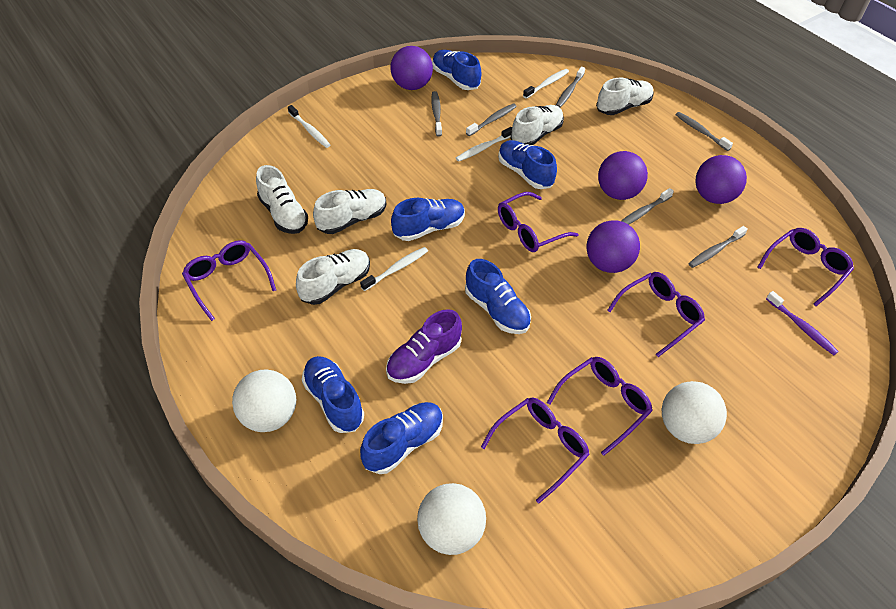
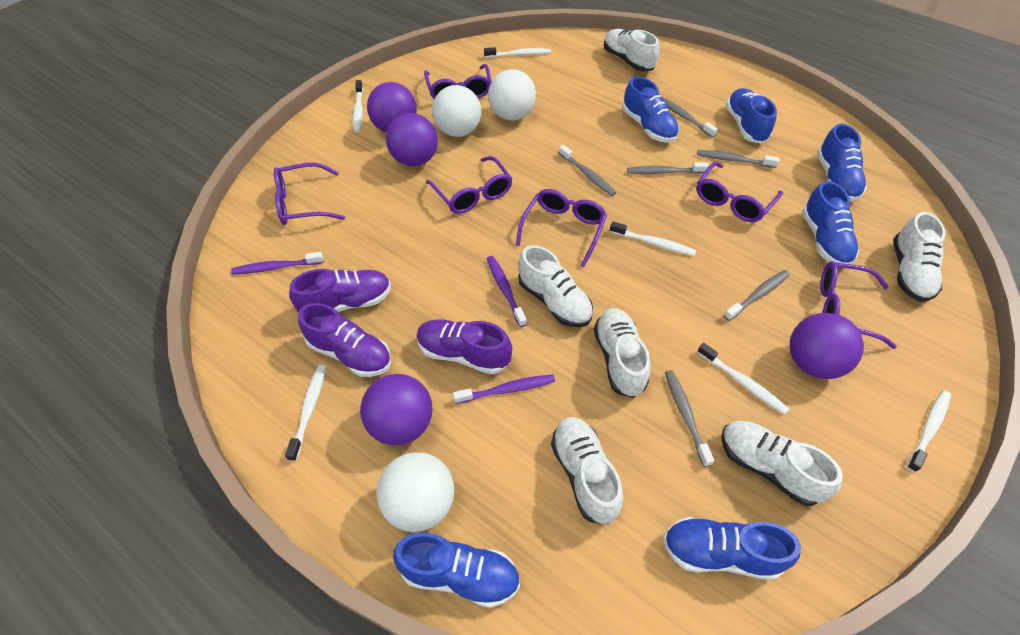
purple shoe: [386,309,462,384] = 1 -> [289,269,391,312] [298,303,391,377] [417,319,512,374] = 3
purple toothbrush: [766,291,839,355] = 1 -> [231,252,324,275] [453,374,555,404] [487,256,527,327] = 3
white shoe: [256,165,308,234] [296,249,370,305] [313,189,386,234] [510,105,564,145] [596,78,654,115] = 5 -> [518,245,593,327] [551,417,623,524] [594,308,650,398] [604,29,660,72] [721,421,843,506] [893,212,945,302] = 6
white toothbrush: [288,105,330,148] [360,247,428,291] [456,127,512,162] [523,69,569,99] = 4 -> [285,364,326,461] [353,80,363,132] [484,47,551,58] [610,222,696,256] [697,343,789,415] [907,390,951,473] = 6

